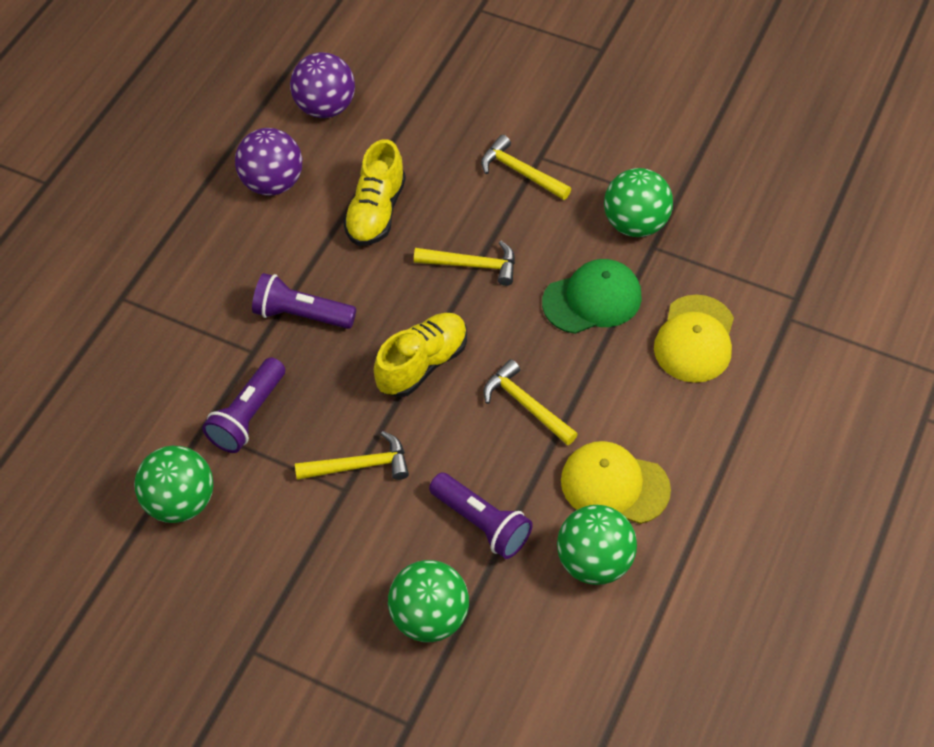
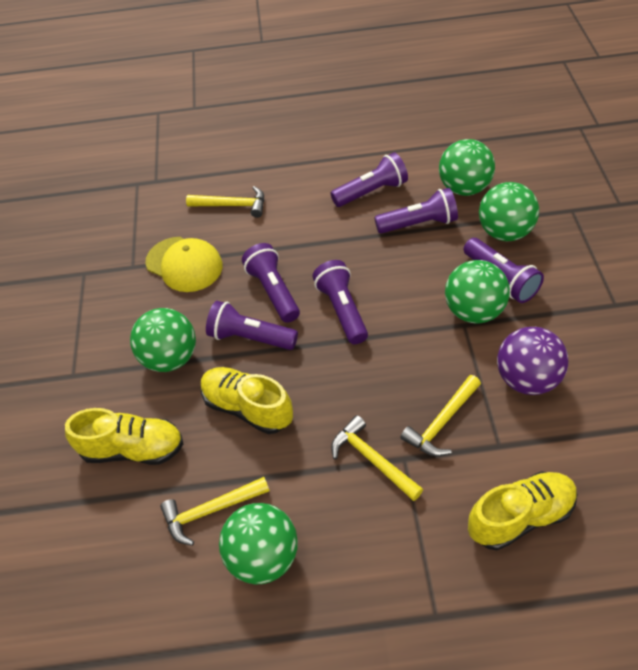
green ball: [134,446,213,523] [388,560,469,642] [557,505,637,585] [604,168,673,237] = 4 -> [130,308,196,372] [219,503,298,584] [439,139,495,196] [445,260,510,324] [479,182,539,241] = 5
green cap: [542,259,642,334] = 1 -> none = 0
purple ball: [235,128,302,196] [290,52,355,118] = 2 -> [497,327,568,395] = 1
purple flashlight: [202,357,285,453] [252,273,356,329] [429,472,533,559] = 3 -> [206,301,298,350] [242,243,300,323] [313,260,368,344] [331,152,408,207] [374,188,458,234] [464,238,544,303] = 6
yellow cap: [561,441,671,524] [654,295,734,383] = 2 -> [145,237,223,292] = 1
yellow shoe: [343,139,406,246] [374,313,467,397] = 2 -> [65,408,183,465] [201,367,293,434] [468,471,578,550] = 3

